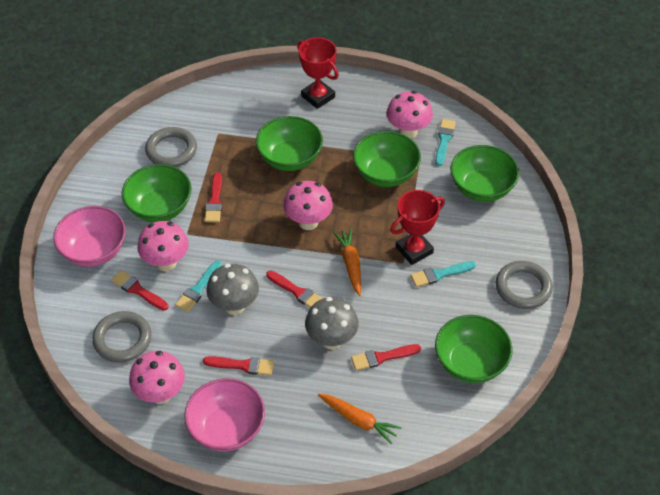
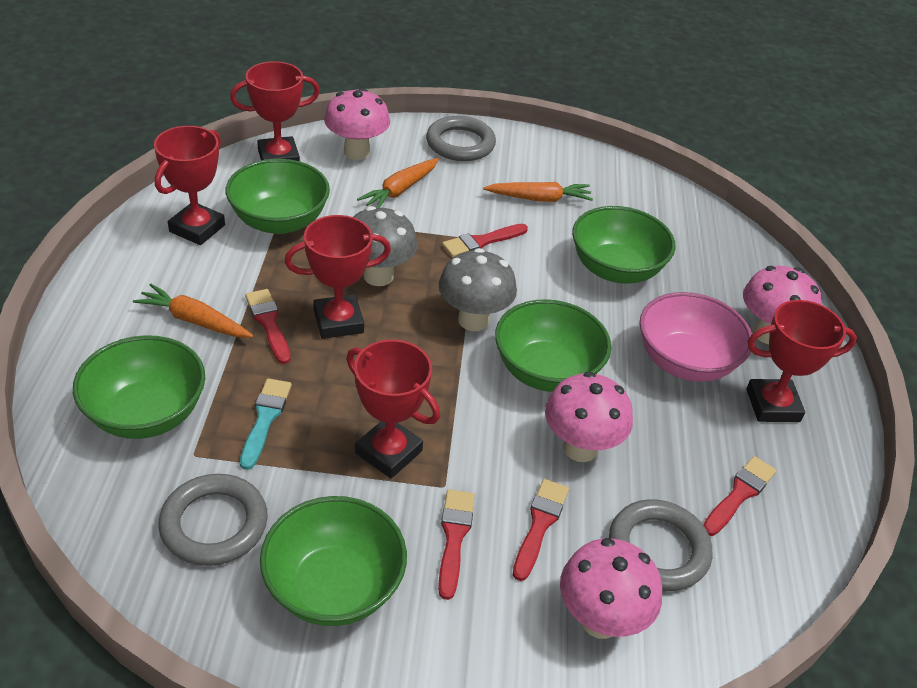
orange carrot: [318,394,402,444] [333,229,361,296] = 2 -> [133,284,253,337] [357,158,439,208] [483,182,593,202] = 3
pink bowl: [53,206,126,267] [184,378,265,452] = 2 -> [640,292,752,382] = 1
red trophy: [297,37,339,109] [390,190,445,265] = 2 -> [154,126,225,245] [230,61,320,161] [285,215,391,339] [346,340,440,479] [746,300,857,422] = 5
turquoise brush: [175,260,222,312] [411,261,476,287] [435,119,456,166] = 3 -> [240,378,292,470] = 1

